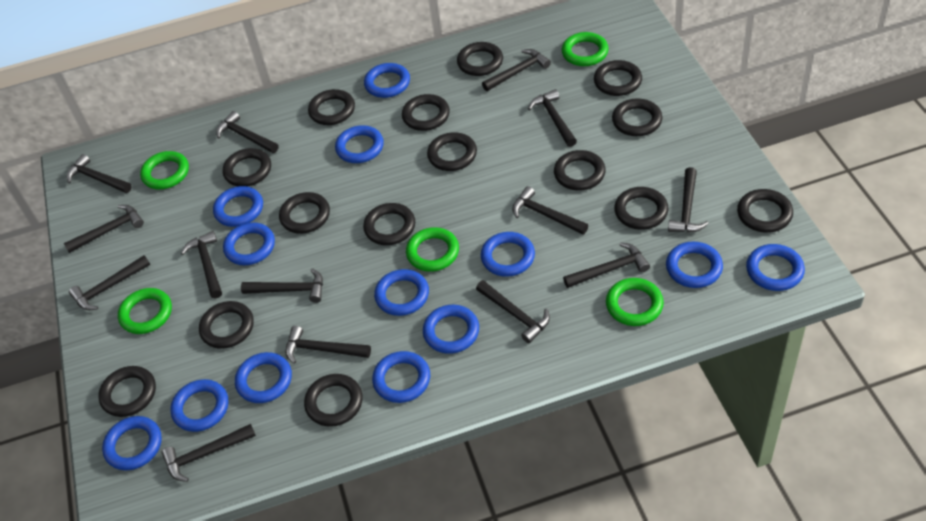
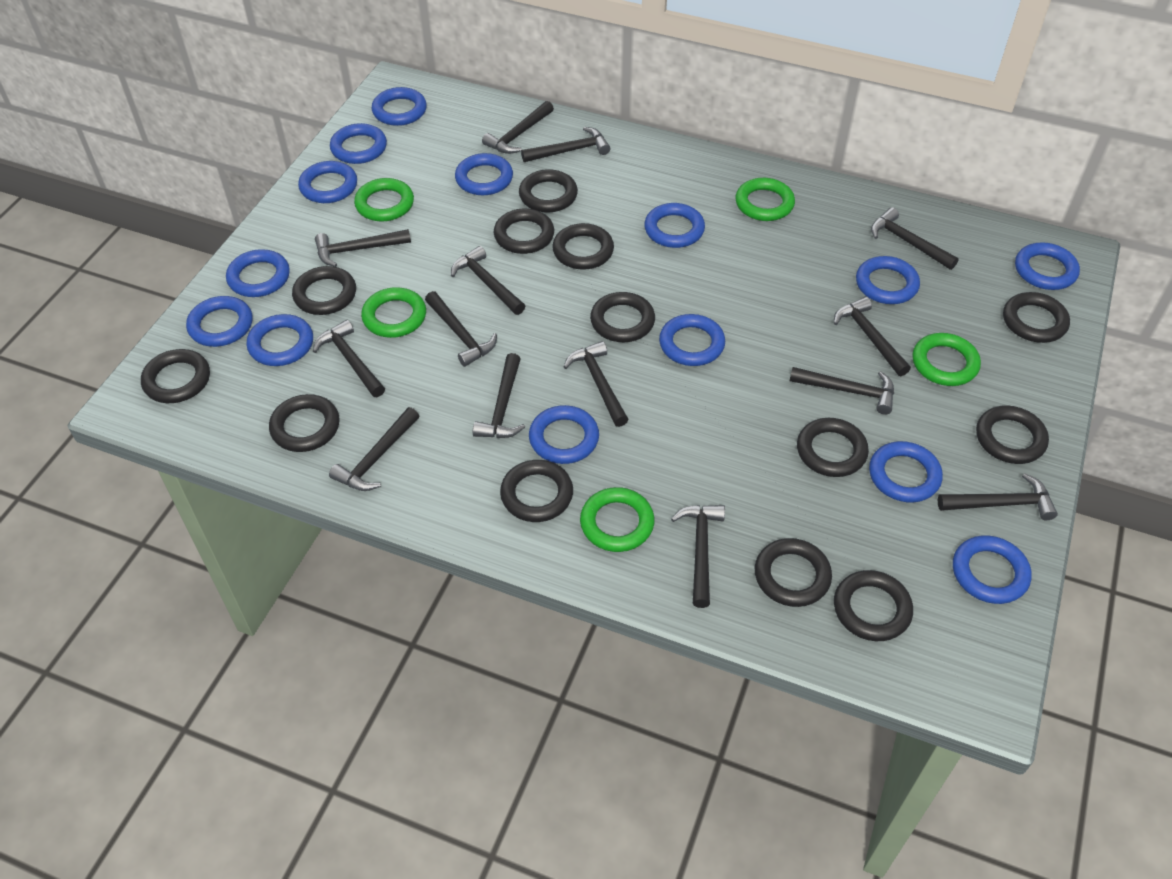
black ring: [98,366,156,417] [199,301,254,349] [223,148,271,186] [279,192,330,234] [304,374,363,427] [308,89,355,125] [363,203,415,245] [402,94,450,131] [427,132,477,171] [457,42,503,76] [554,150,606,191] [594,60,642,96] [612,98,662,136] [614,187,668,230] [737,189,793,233] = 15 -> [141,349,210,403] [269,394,339,452] [292,266,356,315] [494,209,554,254] [500,460,573,522] [519,169,578,213] [552,223,614,270] [590,292,655,342] [755,538,832,607] [797,418,869,477] [834,570,913,641] [976,405,1049,464] [1003,292,1070,343] = 13
blue ring: [102,416,162,470] [171,379,228,432] [213,186,263,227] [223,222,275,265] [235,352,292,403] [335,125,384,163] [364,63,410,98] [372,351,430,403] [374,269,429,316] [423,305,479,354] [481,232,535,277] [666,242,723,288] [746,244,805,291] = 13 -> [186,296,252,347] [226,249,290,297] [247,314,313,366] [298,161,357,203] [330,123,387,164] [372,87,427,126] [455,153,513,195] [529,405,599,464] [644,203,705,248] [659,314,725,366] [856,256,920,304] [869,441,943,502] [953,535,1032,604] [1015,242,1080,290] = 14

